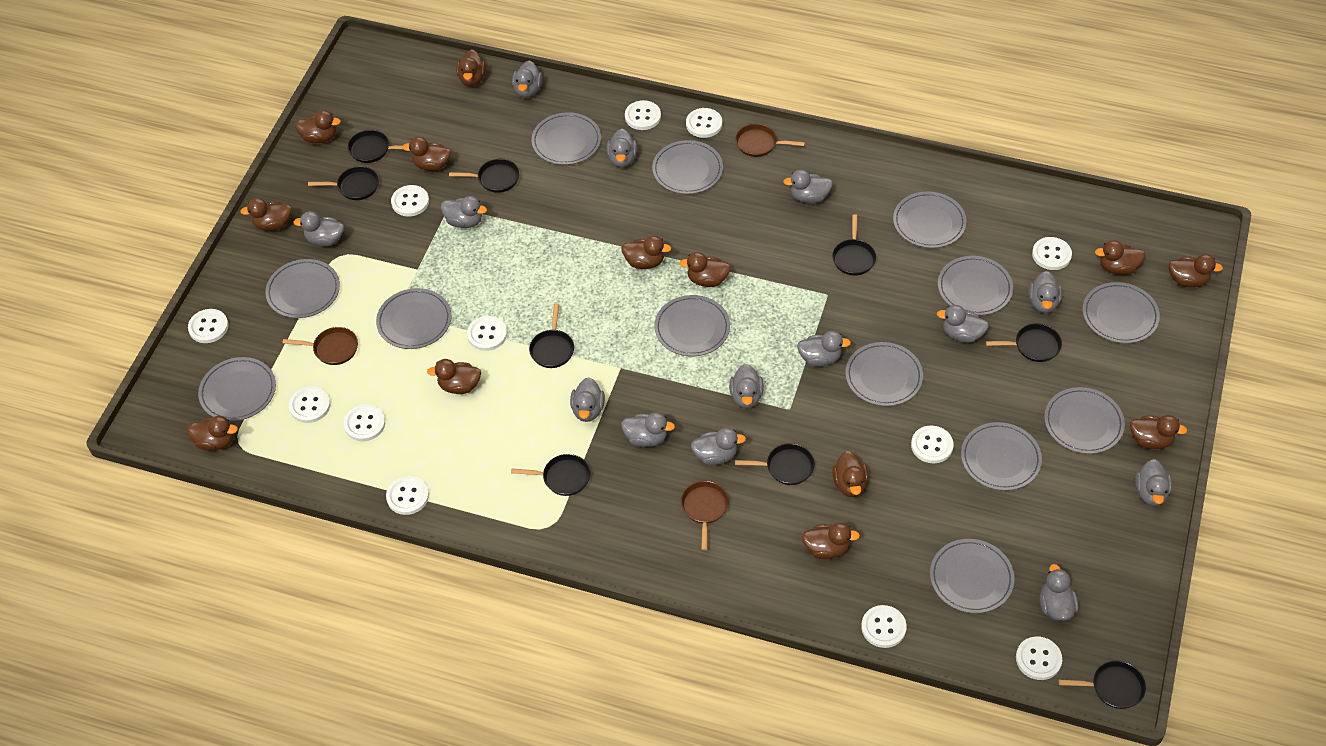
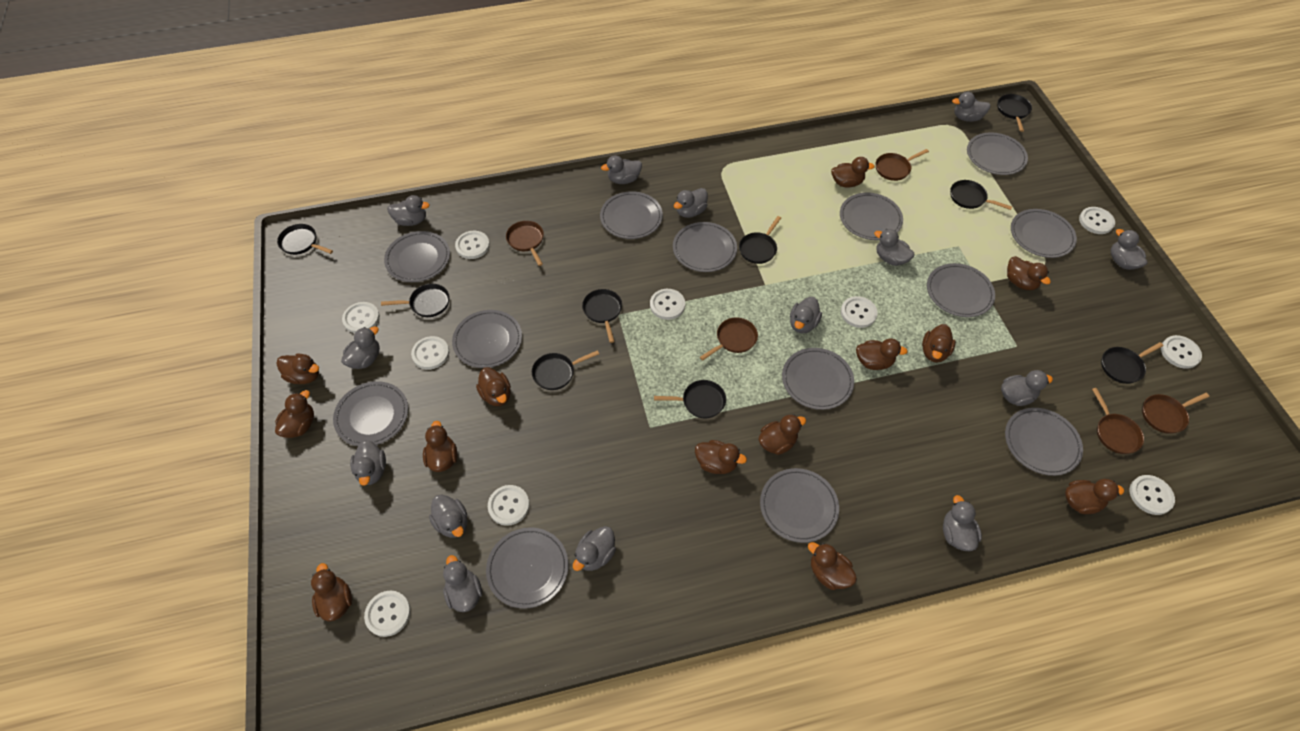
brown pan: [283,327,358,365] [681,481,729,550] [735,124,805,157] = 3 -> [506,221,544,266] [700,317,758,361] [876,149,929,181] [1092,388,1144,454] [1142,393,1209,434] = 5
white button: [188,309,229,343] [289,386,330,423] [344,404,385,441] [386,476,429,515] [391,185,429,217] [467,316,507,351] [625,100,661,130] [686,108,722,138] [861,605,907,648] [911,425,954,463] [1016,636,1062,680] [1032,237,1072,270] = 12 -> [342,302,380,333] [364,591,411,637] [411,336,449,370] [455,231,490,259] [488,485,530,526] [650,289,685,320] [841,296,877,328] [1079,207,1115,234] [1129,475,1175,515] [1161,335,1202,369] = 10

